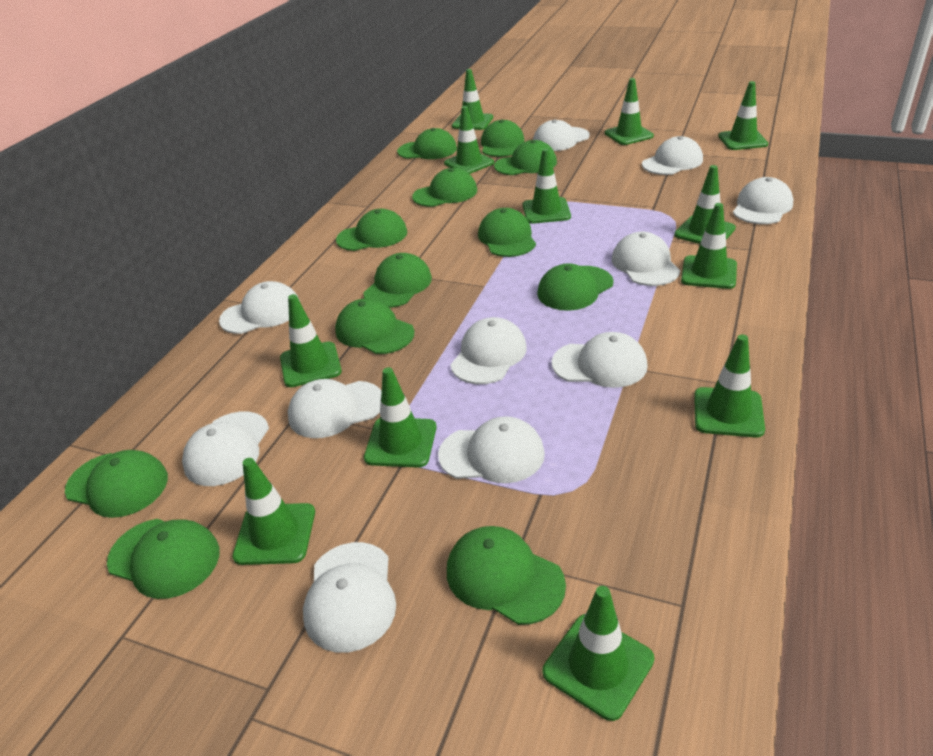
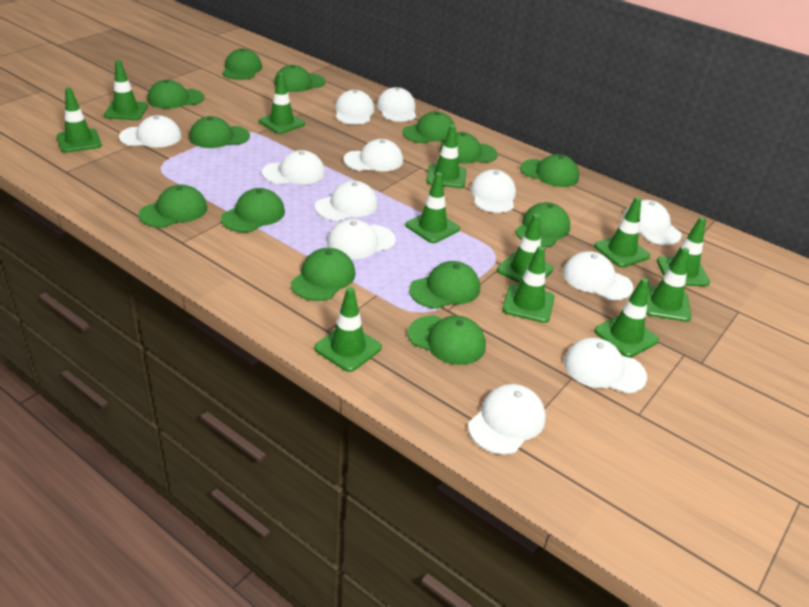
green cap: [65,450,168,518] [107,519,219,599] [335,298,414,354] [336,209,407,251] [363,253,432,308] [397,128,457,159] [412,168,477,207] [447,526,566,625] [478,208,536,257] [481,119,524,157] [494,140,557,175] [537,263,614,311] = 12 -> [139,185,207,228] [147,80,204,109] [189,116,250,148] [221,188,285,232] [222,48,262,80] [274,65,326,92] [291,248,355,301] [402,112,455,143] [408,315,486,365] [409,261,480,309] [440,132,498,164] [515,202,570,247] [520,154,579,187] = 13
white cap: [182,411,269,486] [219,281,300,334] [288,379,382,438] [303,542,396,653] [438,416,545,483] [450,317,527,384] [533,119,590,151] [552,332,648,388] [612,232,680,286] [642,136,703,175] [733,177,793,224] = 11 -> [119,115,182,147] [262,150,325,184] [315,181,378,221] [327,219,396,259] [335,90,374,125] [343,139,403,171] [377,87,416,122] [468,384,546,454] [470,170,516,213] [563,251,633,300] [564,338,647,394] [622,200,682,245] = 12

